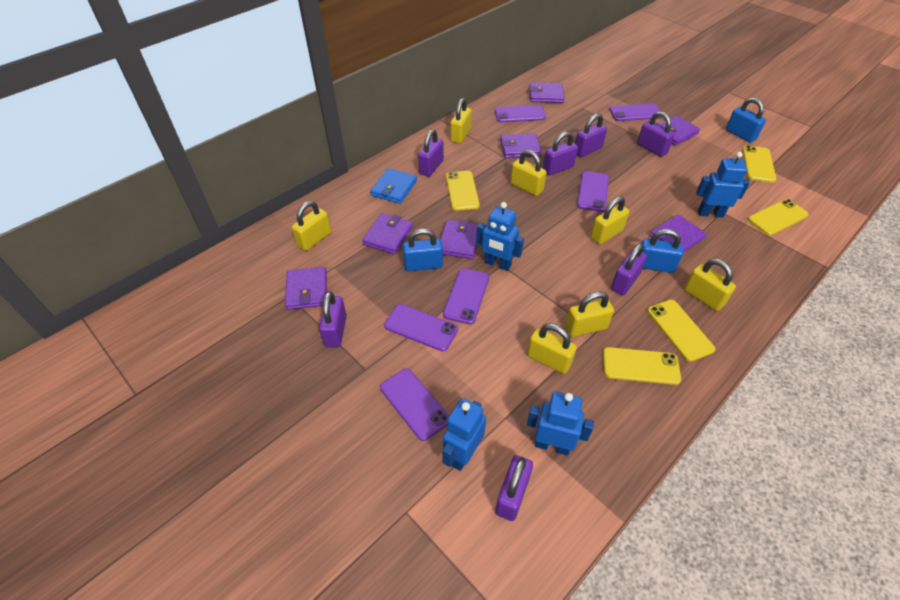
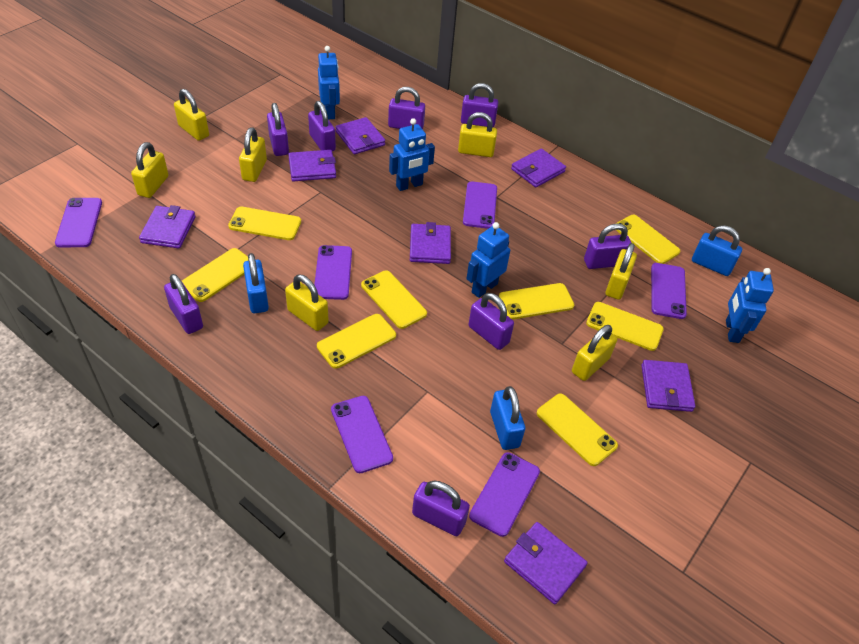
blue wallet: [370,168,417,204] = 1 -> none = 0
purple padlock: [319,291,347,348] [418,129,444,177] [495,455,533,521] [543,131,578,176] [575,113,607,157] [611,243,647,295] [637,111,675,157] = 7 -> [164,274,203,334] [267,103,289,156] [308,101,336,151] [388,87,425,129] [412,481,470,536] [461,83,498,128] [468,293,514,350] [584,224,631,269] = 8
yellow phone: [446,171,480,211] [603,347,681,385] [647,300,715,362] [742,145,777,182] [748,199,809,235] = 5 -> [182,248,248,302] [228,207,301,240] [317,314,396,369] [361,270,427,329] [499,283,574,320] [537,394,618,466] [586,302,664,351] [616,215,680,264] = 8

